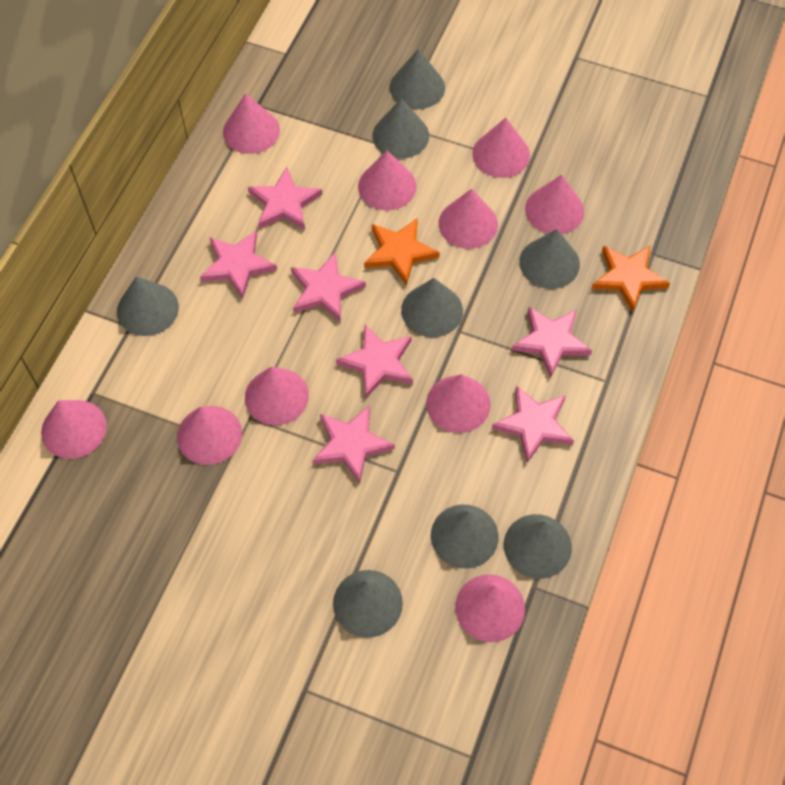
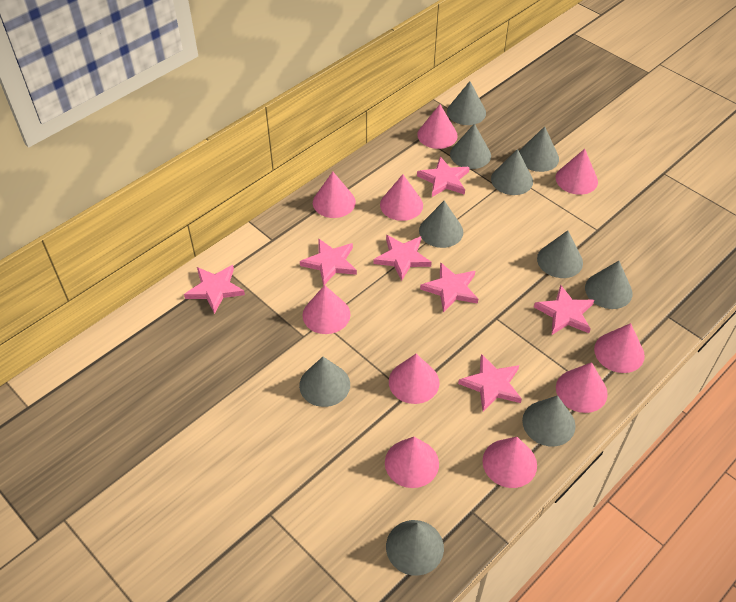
grey cone: [117,277,179,336] [333,570,403,638] [372,98,429,159] [389,49,445,109] [401,278,463,337] [431,505,498,569] [504,514,572,579] [519,229,580,289] = 8 -> [299,357,350,407] [386,520,444,576] [419,201,463,248] [447,81,486,125] [450,124,491,169] [491,149,533,195] [519,126,559,172] [522,395,575,446] [537,230,583,278] [585,261,633,309] = 10
orange star: [364,218,440,286] [591,245,670,312] = 2 -> none = 0

